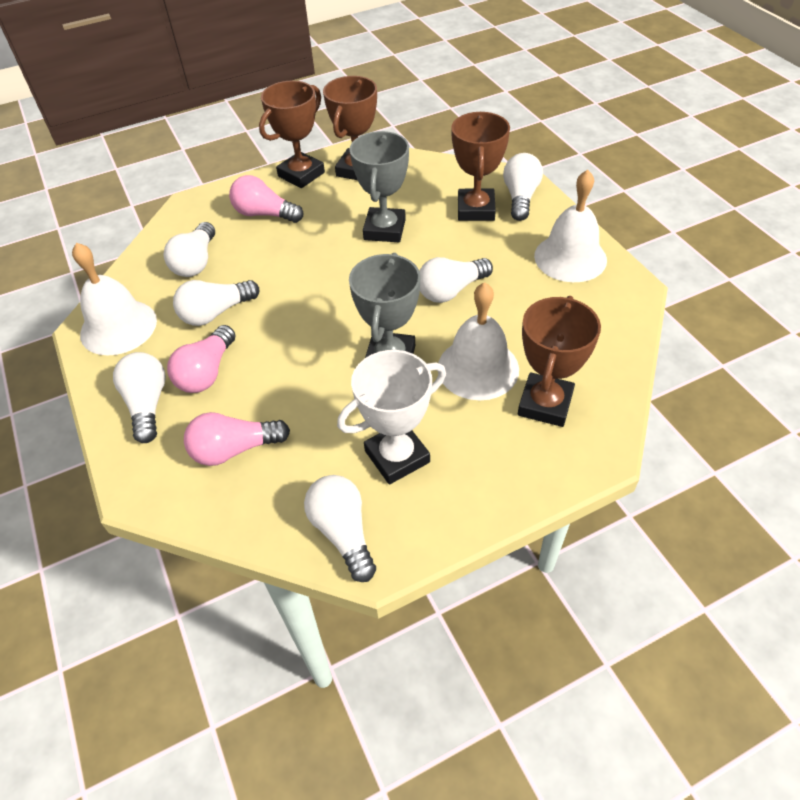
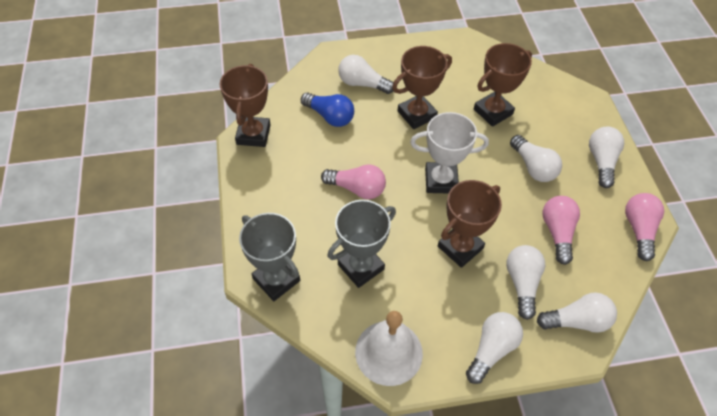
blue light bulb: none = 0 -> [301,93,354,127] = 1
white bell: [72,243,157,356] [438,282,519,400] [534,170,607,282] = 3 -> [355,311,423,386] = 1

